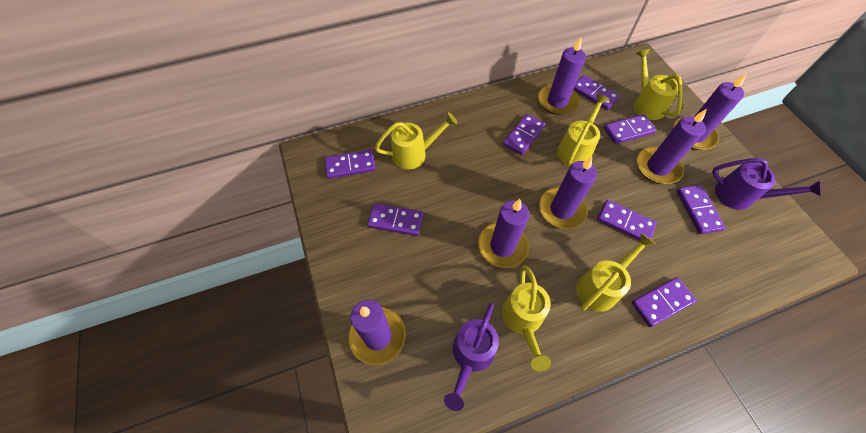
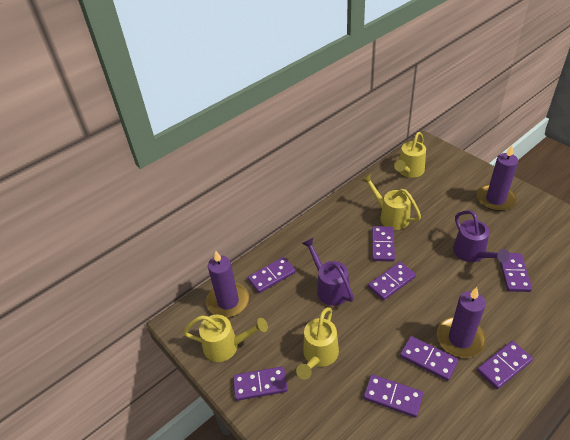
purple candle: [349,300,406,365] [478,199,530,268] [538,37,586,115] [539,157,597,229] [637,109,707,184] [674,73,747,150] = 6 -> [206,251,249,317] [437,287,486,358] [477,145,518,211] = 3
yellow watering can: [375,112,457,170] [502,265,551,372] [557,94,609,166] [576,233,655,312] [634,49,683,120] = 5 -> [183,315,268,362] [296,307,339,380] [361,174,421,230] [394,132,426,178] = 4

